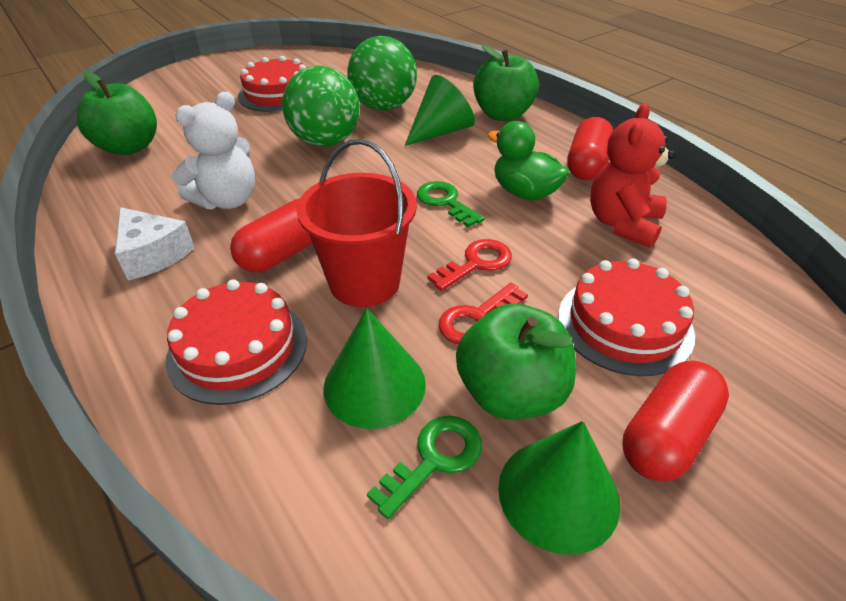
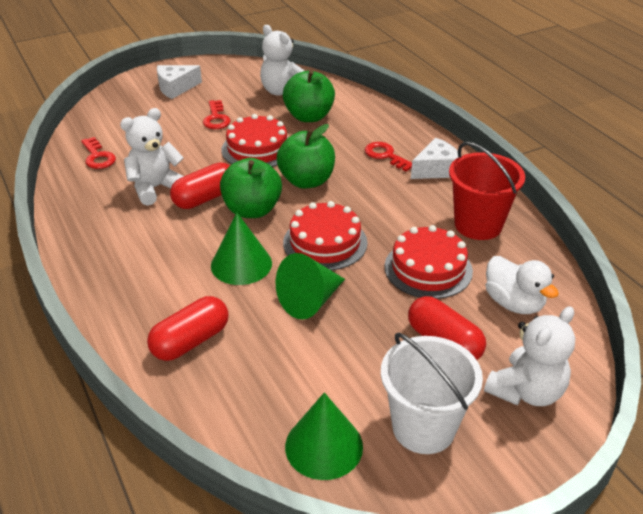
green ball: [282,66,360,146] [347,36,417,111] = 2 -> none = 0
green duck: [487,121,569,200] = 1 -> none = 0
green key: [367,415,482,519] [417,181,485,228] = 2 -> none = 0
red key: [427,239,512,291] [438,283,528,344] = 2 -> [81,137,116,169] [203,100,231,129] [365,142,412,171] = 3
red teddy bear: [590,103,675,248] = 1 -> none = 0
white bucket: none = 0 -> [381,333,483,454] = 1
white cheese: [115,207,195,280] = 1 -> [157,65,202,99] [411,138,462,179] = 2
white duck: none = 0 -> [486,256,559,314] = 1
white teddy bear: [172,92,255,210] = 1 -> [120,108,184,206] [260,25,305,96] [484,306,575,406] = 3

